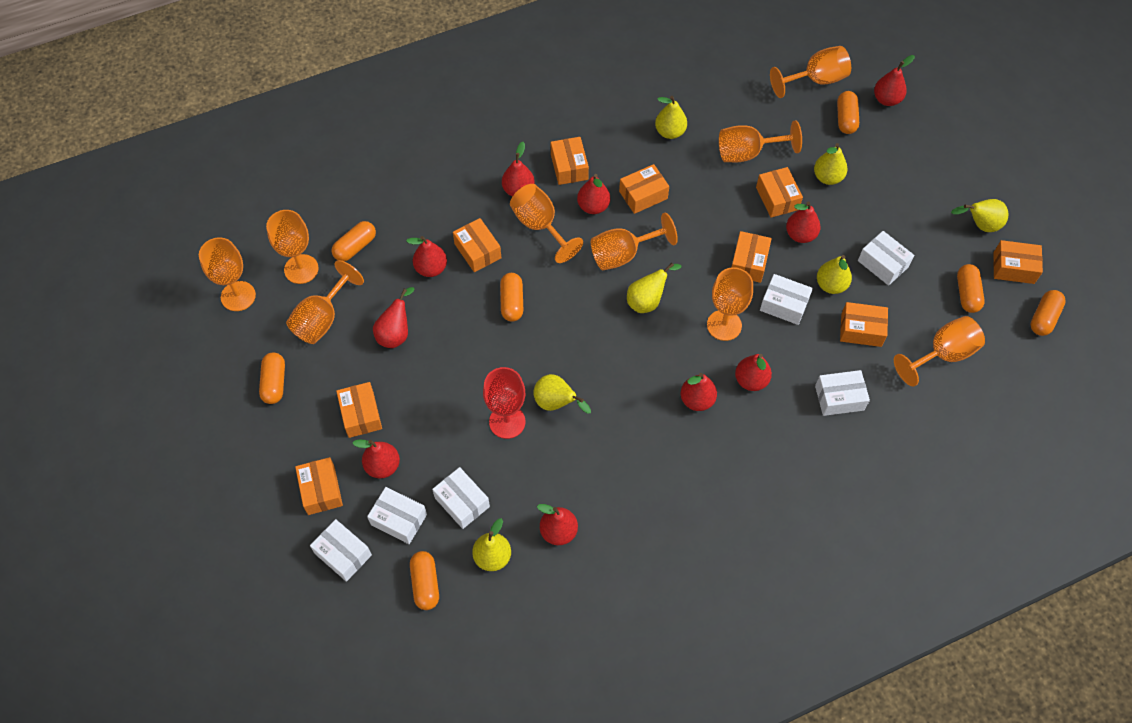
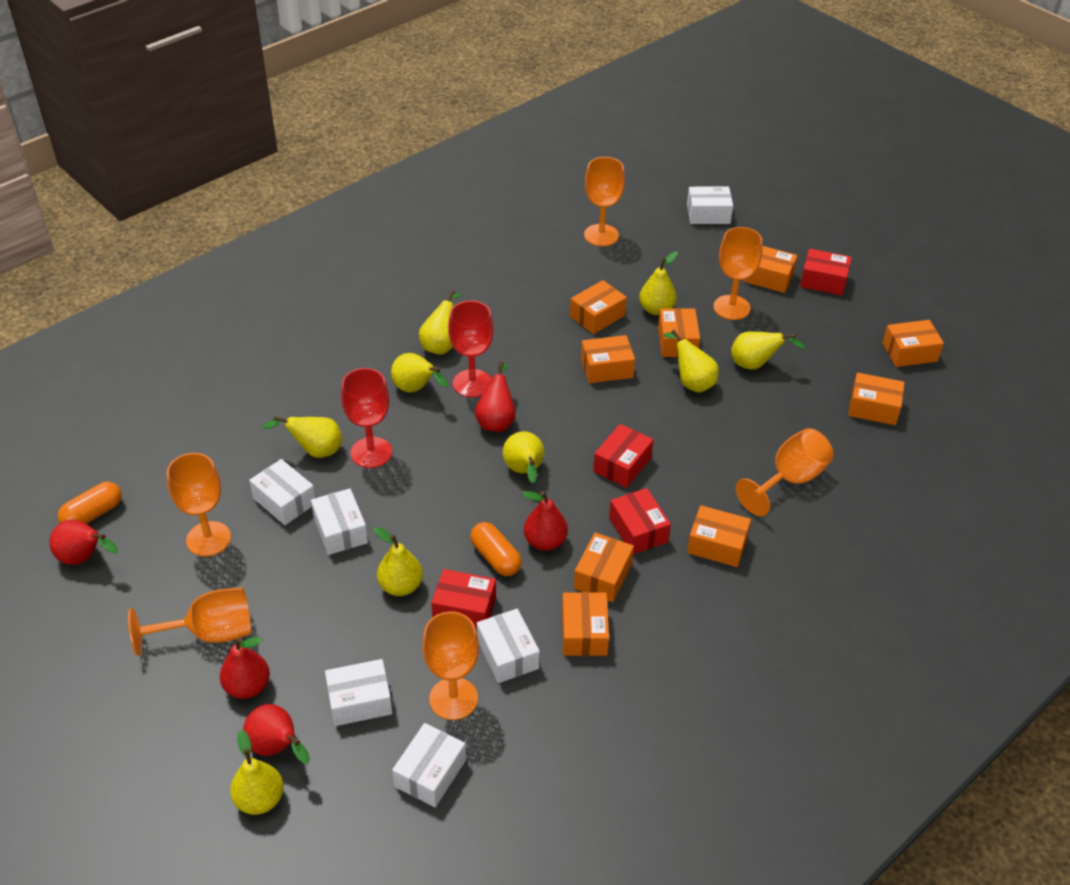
orange capsule: [259,353,285,404] [332,221,376,261] [410,551,439,610] [500,273,523,322] [837,91,859,134] [957,264,985,313] [1031,290,1066,336] = 7 -> [58,481,122,524] [470,522,522,576] = 2
orange goblet: [199,237,256,311] [266,210,319,284] [286,260,364,344] [510,184,583,263] [591,213,678,270] [707,267,753,341] [719,121,802,162] [770,46,851,98] [894,316,985,386] = 9 -> [128,588,251,656] [167,453,231,556] [422,611,479,720] [584,157,625,246] [713,227,762,320] [735,428,833,516] = 6
red box: none = 0 -> [431,569,496,629] [593,424,653,488] [609,488,671,554] [800,249,852,295] = 4
red goblet: [483,367,525,439] = 1 -> [341,368,392,468] [448,300,493,397] = 2
red pear: [353,439,400,479] [373,287,414,348] [406,236,447,277] [502,142,535,197] [537,504,578,545] [577,174,610,214] [681,373,717,411] [735,354,772,391] [786,202,821,243] [874,55,915,106] = 10 -> [49,520,118,565] [220,637,270,699] [243,704,310,764] [475,362,516,432] [522,491,568,551] = 5
yellow pear: [472,518,511,571] [534,374,591,414] [627,263,681,313] [655,96,687,139] [814,143,848,185] [817,255,852,294] [951,199,1008,232] = 7 -> [230,729,284,815] [263,416,342,458] [374,527,423,596] [391,353,448,393] [419,290,461,355] [503,431,544,483] [639,251,678,315] [664,330,719,393] [731,331,805,370] = 9

